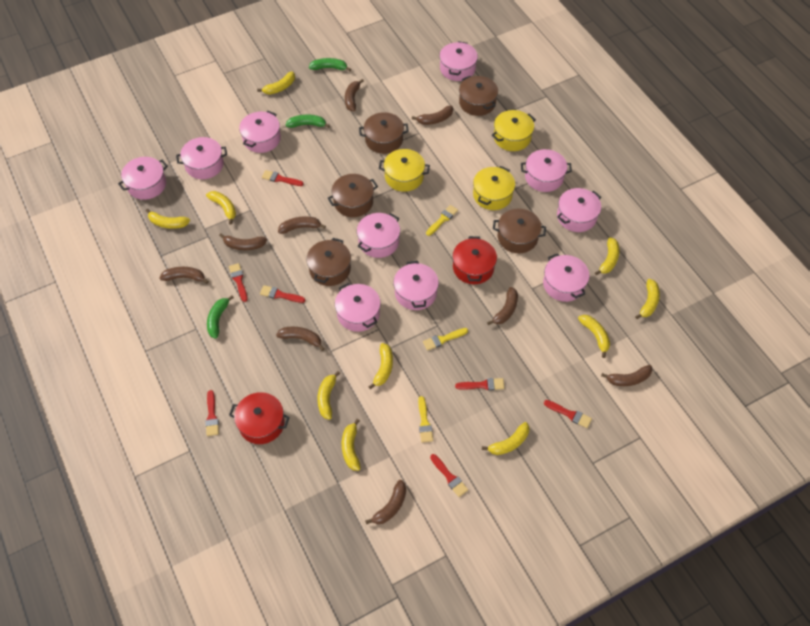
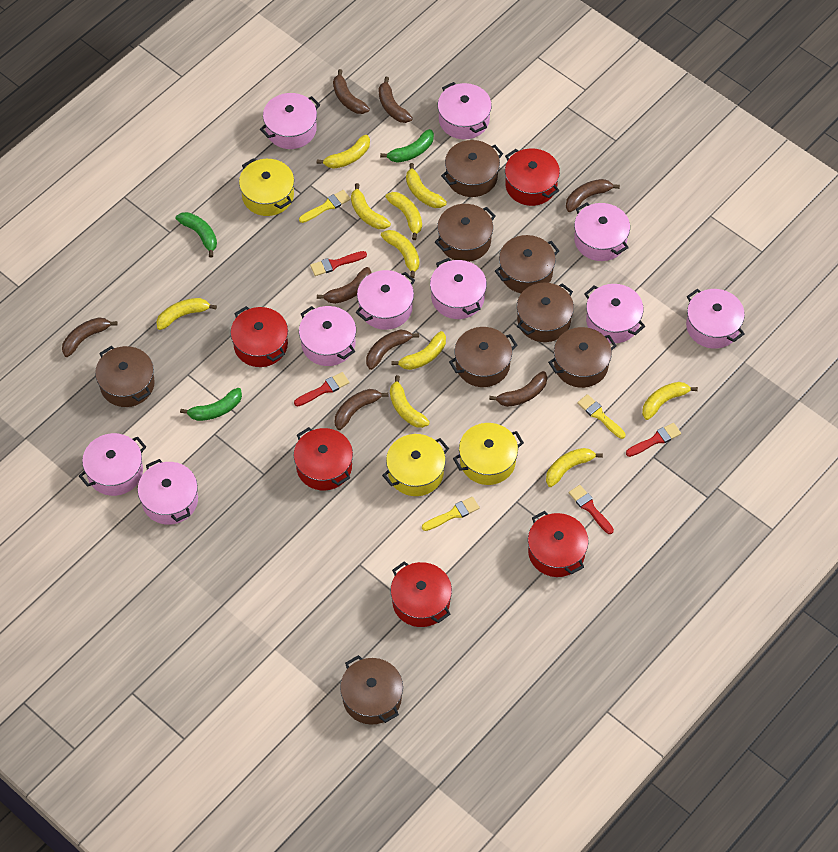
brown banana: [159,267,209,284] [219,233,267,250] [276,327,325,351] [278,216,326,234] [345,79,364,111] [365,480,406,524] [412,106,453,125] [487,287,518,325] [601,365,653,386] = 9 -> [62,317,118,357] [317,267,371,304] [333,69,370,114] [335,389,389,430] [366,330,419,370] [379,77,413,123] [489,371,547,407] [566,179,620,212] = 8
brown pot: [306,238,351,286] [328,174,378,217] [359,112,409,154] [459,76,498,116] [493,209,546,253] = 5 -> [95,346,155,407] [340,655,403,725] [435,204,496,262] [441,140,503,197] [449,327,518,387] [495,235,559,293] [517,283,574,342] [548,327,616,388] = 8
red brush: [205,390,219,436] [229,263,248,302] [260,285,305,303] [262,170,303,186] [430,454,468,497] [455,378,504,390] [544,400,592,428] = 7 -> [294,372,350,407] [310,251,367,276] [569,485,614,534] [626,423,681,457] = 4
red pot: [229,392,290,444] [453,236,497,284] = 2 -> [231,306,288,367] [294,427,353,491] [391,561,452,627] [505,149,560,206] [528,511,589,577] = 5

